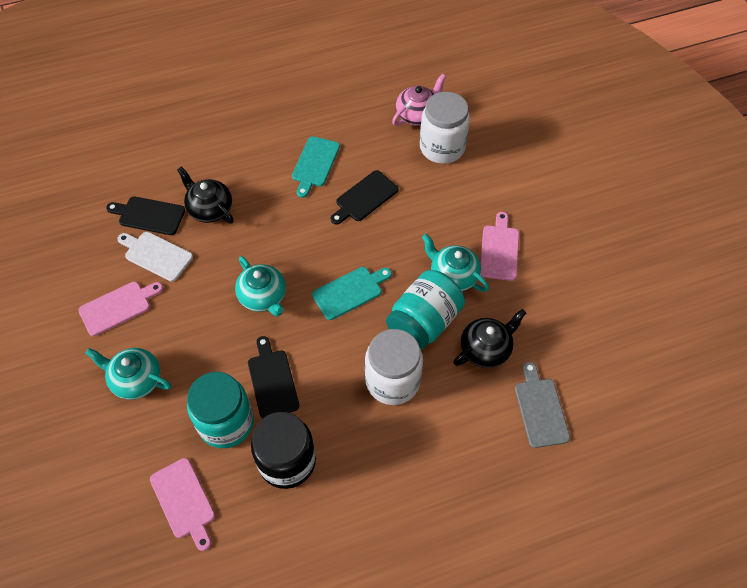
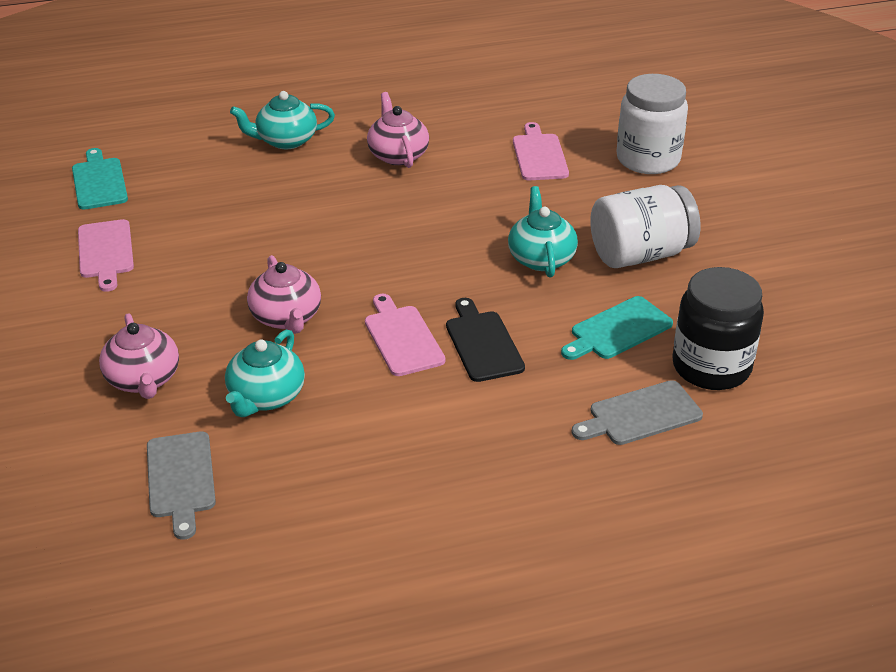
black cutting board: [106,196,185,235] [248,336,299,418] [331,170,399,225] = 3 -> [446,298,525,382] = 1
black teapot: [177,167,234,224] [453,309,526,368] = 2 -> none = 0
grey cutting board: [515,362,570,448] = 1 -> [147,432,216,540] [571,380,703,445] = 2
pink teapot: [392,74,446,126] = 1 -> [99,313,179,399] [247,255,321,334] [367,92,429,168] = 3
turquoise jar: [187,372,254,448] [386,270,465,350] = 2 -> none = 0
white cutting board: [117,232,193,282] = 1 -> none = 0

